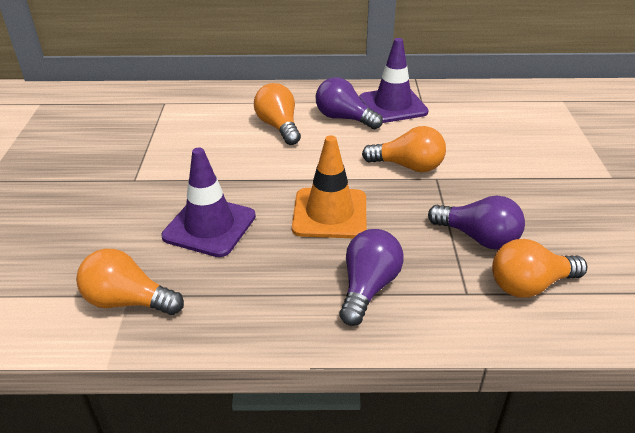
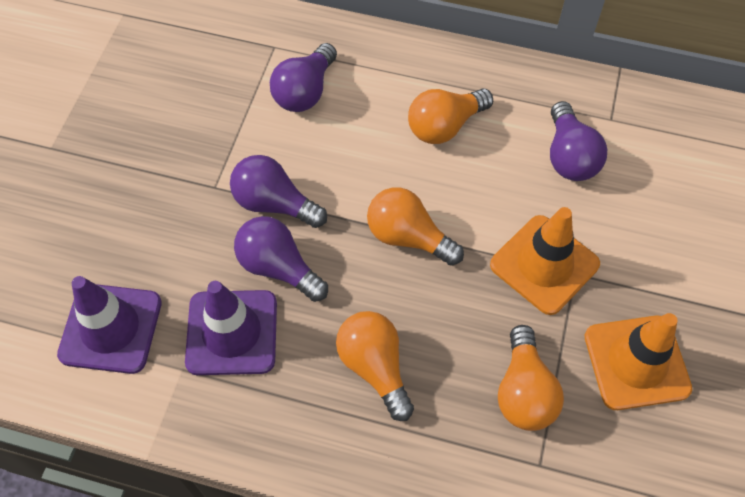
orange traffic cone: [292,135,366,238] = 1 -> [490,207,600,315] [585,313,692,410] = 2
purple light bulb: [316,77,383,129] [340,229,404,326] [428,196,525,250] = 3 -> [230,155,327,228] [234,216,328,302] [270,43,337,112] [550,101,607,181] = 4

